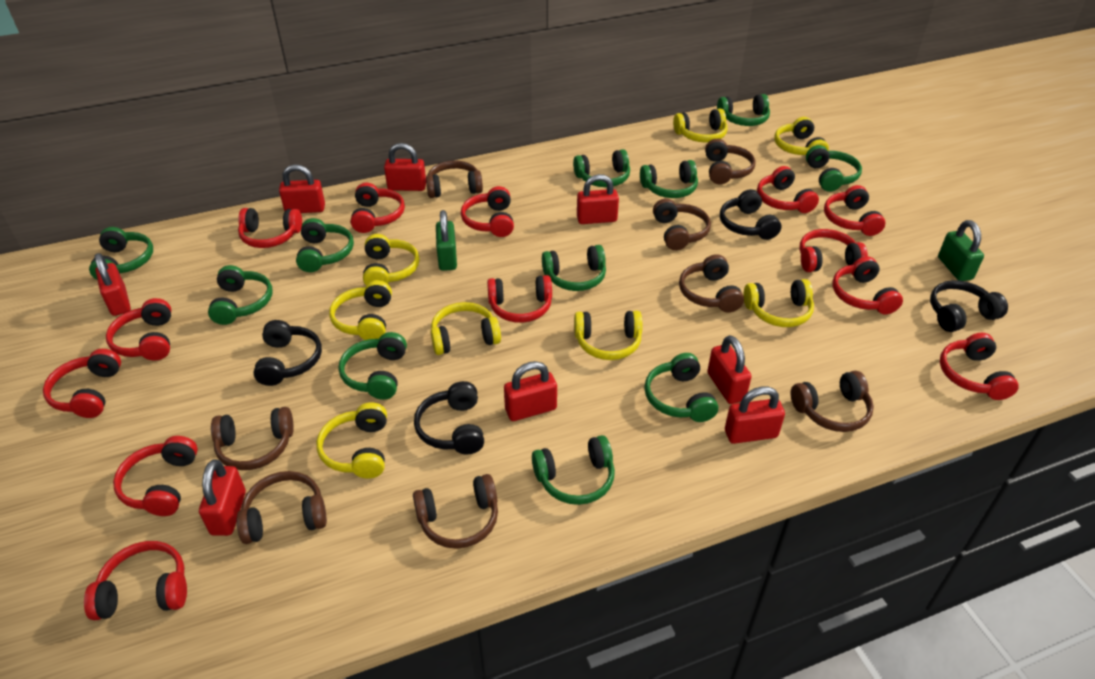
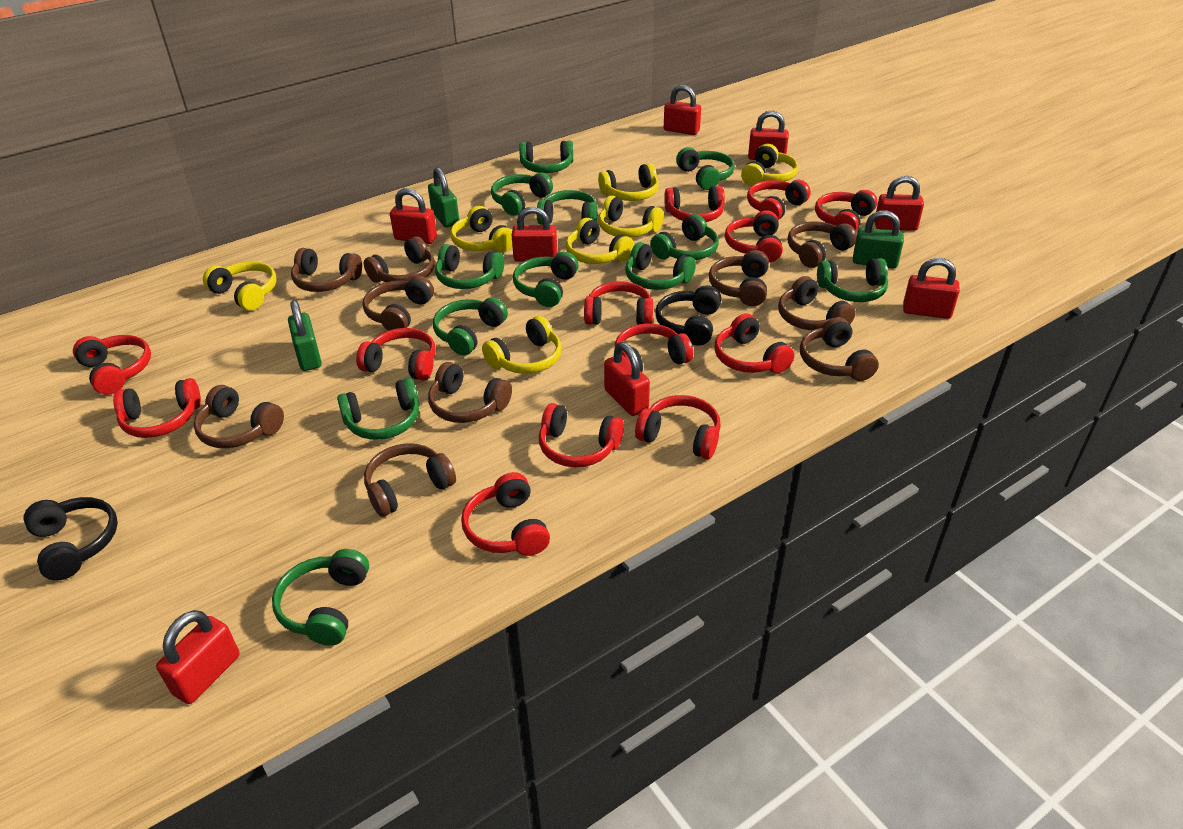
black headphones: [253,320,322,386] [414,381,484,454] [720,189,782,240] [930,280,1008,332] = 4 -> [23,497,118,580] [655,285,722,346] = 2
brown headphones: [211,407,294,470] [237,471,327,544] [413,474,498,549] [426,161,483,198] [653,198,711,250] [679,254,744,312] [705,139,755,185] [791,371,874,432] = 8 -> [194,385,284,448] [291,248,362,292] [363,276,434,331] [364,236,435,283] [364,443,456,517] [428,362,512,423] [709,250,769,306] [778,276,856,330] [788,221,857,268] [800,317,879,381] = 10
green headphones: [89,227,153,279] [208,265,272,325] [296,218,354,272] [339,332,407,400] [532,435,615,505] [542,245,606,291] [573,149,630,187] [640,160,698,198] [644,353,718,422] [717,94,770,126] [806,145,862,192] = 11 -> [272,549,369,646] [337,378,419,440] [433,297,508,356] [435,244,504,289] [491,172,553,216] [513,252,579,307] [519,140,573,173] [537,190,598,225] [625,242,696,290] [650,214,719,260] [676,147,735,190] [817,258,888,302] = 12
green padlock: [436,210,457,271] [938,220,984,281] = 2 -> [288,300,322,371] [428,167,459,227] [853,210,904,269] = 3
yellow headphones: [316,402,387,478] [329,280,392,340] [363,234,419,286] [431,302,501,355] [574,310,642,360] [673,108,728,143] [743,279,814,327] [774,117,829,155] = 8 -> [203,261,277,311] [450,206,512,252] [482,316,562,374] [566,218,634,264] [598,163,659,201] [598,195,664,238] [741,144,798,186] = 7

